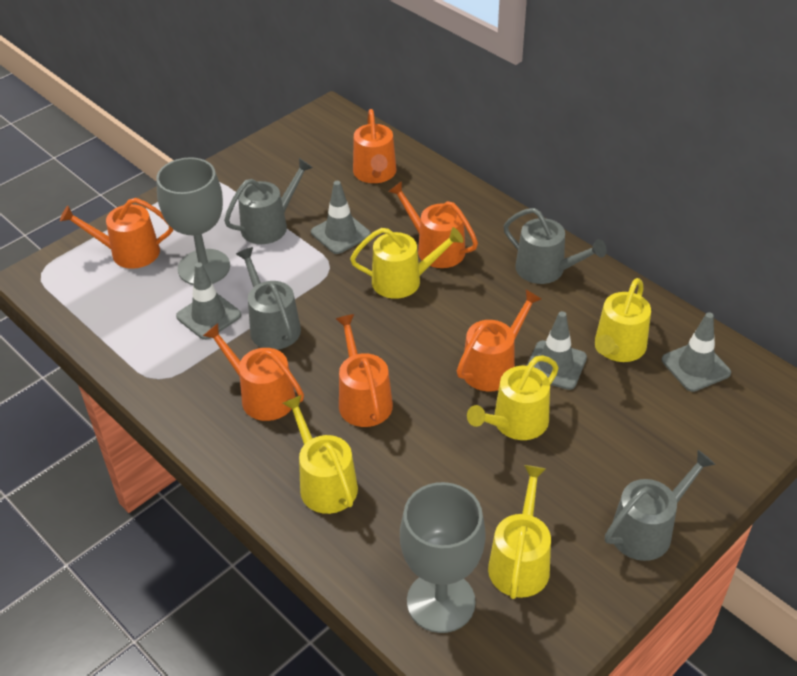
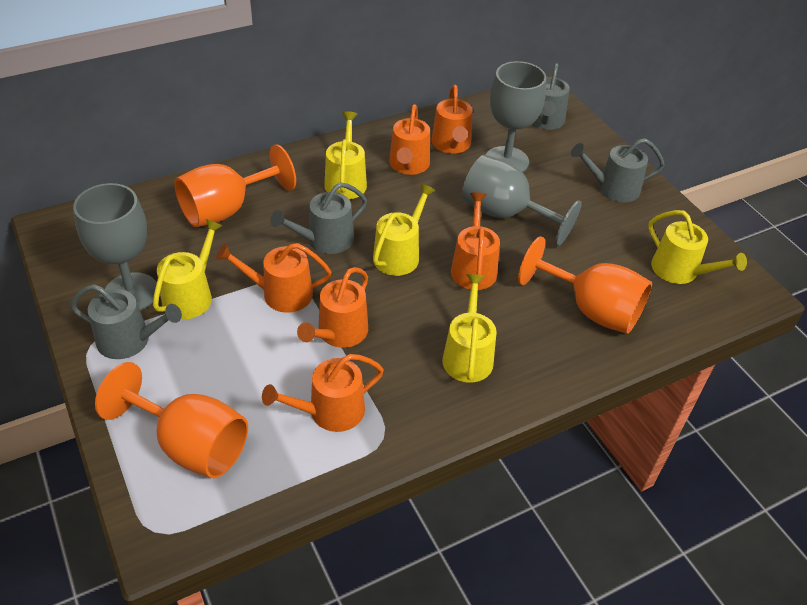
grey goblet: [156,157,230,285] [400,482,486,633] = 2 -> [73,183,157,311] [461,155,582,246] [486,61,546,172] = 3
grey traffic cone: [176,262,241,340] [311,181,371,254] [527,311,587,390] [662,312,731,392] = 4 -> none = 0
orange goblet: none = 0 -> [95,362,248,478] [174,144,296,227] [518,236,652,334] = 3

